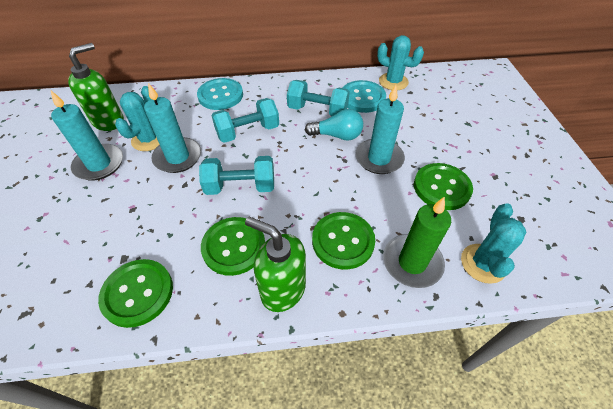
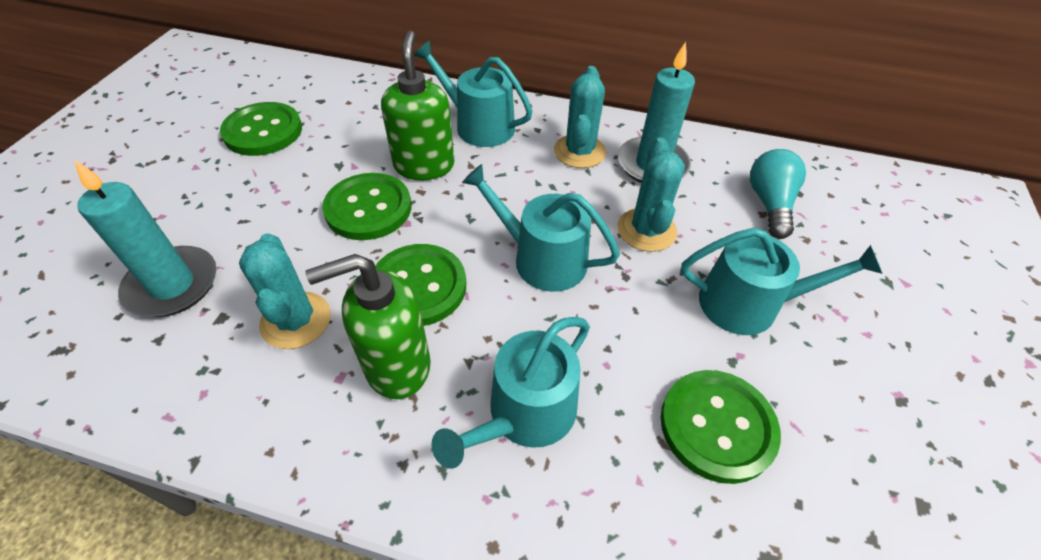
green candle: [383,196,451,288] = 1 -> none = 0
turquoise button: [197,78,243,110] [343,80,386,113] = 2 -> none = 0
turquoise candle: [51,91,123,181] [144,83,201,173] [355,85,405,174] = 3 -> [74,160,217,317] [618,42,695,183] = 2
turquoise dumbbell: [199,156,274,195] [211,98,279,143] [287,80,350,116] = 3 -> none = 0
turquoise watering can: none = 0 -> [414,41,533,147] [431,317,590,469] [462,164,620,292] [681,228,883,335] = 4

